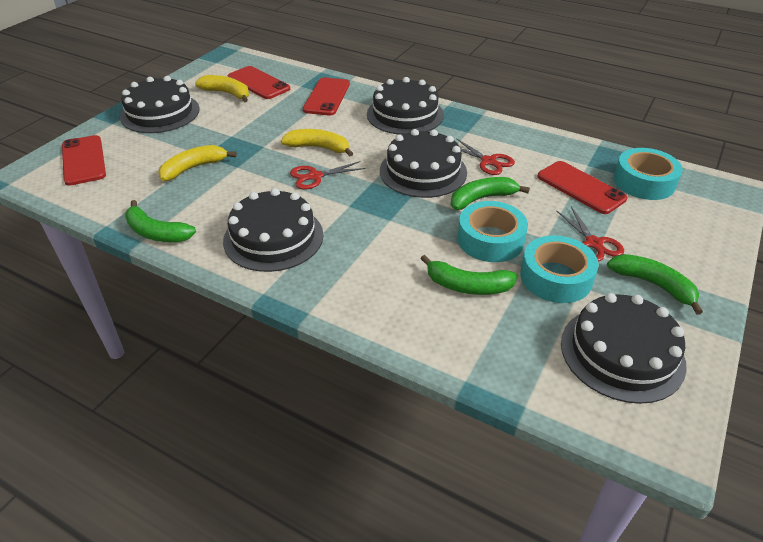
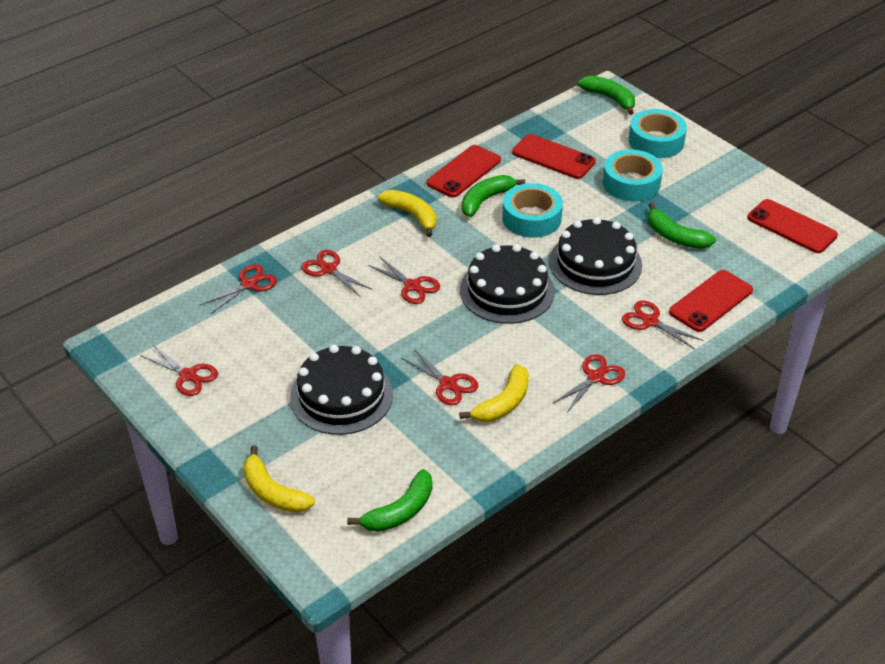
black cake: [120,76,200,133] [223,188,323,272] [367,77,444,135] [380,129,467,198] [561,293,687,404] = 5 -> [290,345,393,435] [460,244,555,324] [549,217,642,295] = 3
red scissors: [290,161,366,189] [456,138,515,175] [556,207,624,262] = 3 -> [140,345,218,396] [200,264,277,314] [301,250,372,296] [368,256,440,304] [401,349,478,405] [553,354,625,412] [622,301,704,349] = 7

